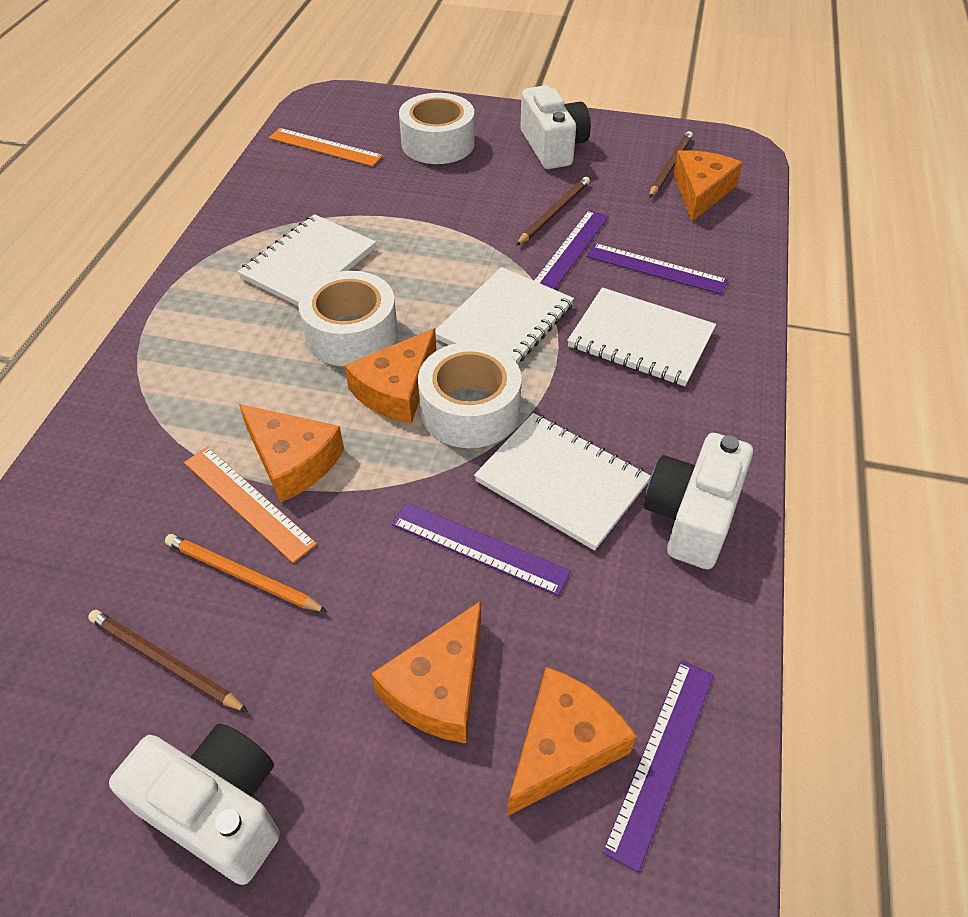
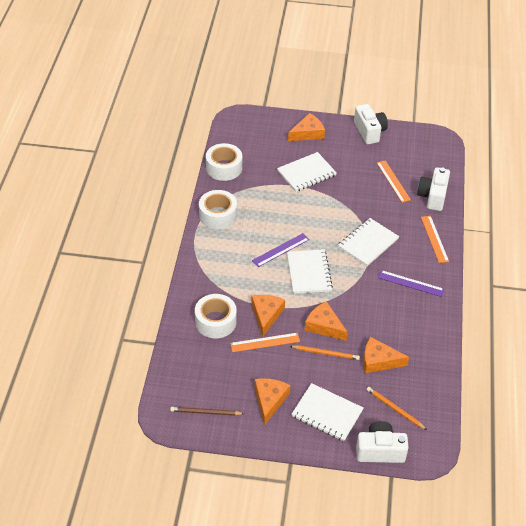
brown pencil: [88,610,248,712] [516,177,590,246] [649,131,693,198] = 3 -> [170,407,244,416] = 1
orange pencil: [165,534,327,612] = 1 -> [290,345,360,360] [367,387,427,430] = 2
orange ruler: [184,447,317,563] [269,128,383,166] = 2 -> [230,333,300,352] [377,160,411,203] [421,216,449,263] = 3
purple ruler: [392,502,571,596] [534,210,609,290] [586,243,728,294] [602,660,714,872] = 4 -> [252,233,309,267] [378,270,444,297] = 2

